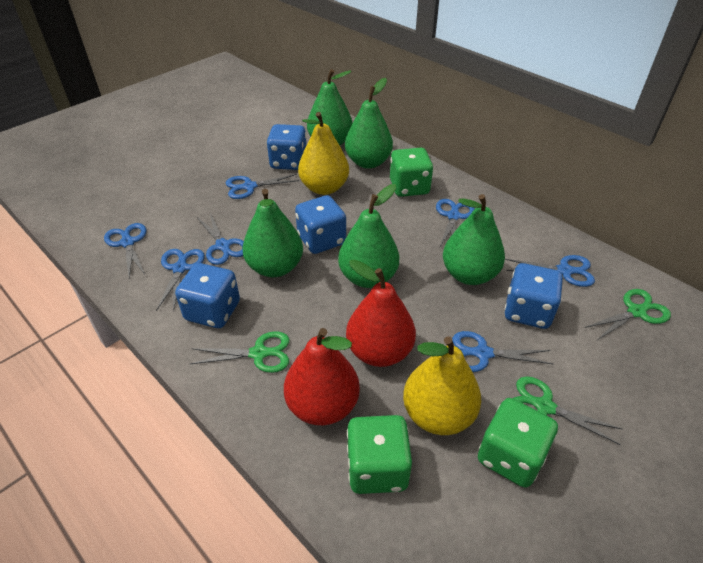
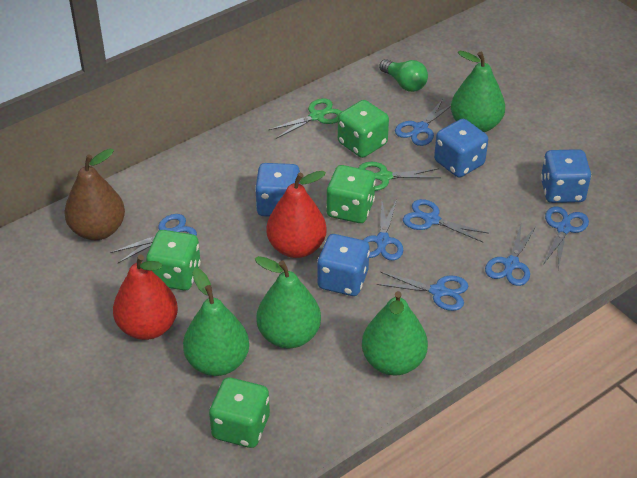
brown pear: none = 0 -> [64,148,125,240] = 1
green dice: [347,415,412,494] [390,148,433,197] [478,398,558,488] = 3 -> [146,230,201,290] [209,377,270,448] [326,165,376,223] [338,100,389,158] = 4
green light bulb: none = 0 -> [379,59,428,92] = 1
green pear: [242,189,303,277] [307,69,353,145] [338,184,399,288] [345,78,393,169] [443,194,505,285] = 5 -> [183,268,249,376] [255,256,321,348] [362,291,428,375] [451,51,505,132] = 4
green scissors: [190,332,289,373] [513,376,623,445] [585,289,671,340] = 3 -> [269,98,342,139] [359,162,441,191] = 2
yellow pear: [298,112,349,195] [403,337,481,435] = 2 -> none = 0

